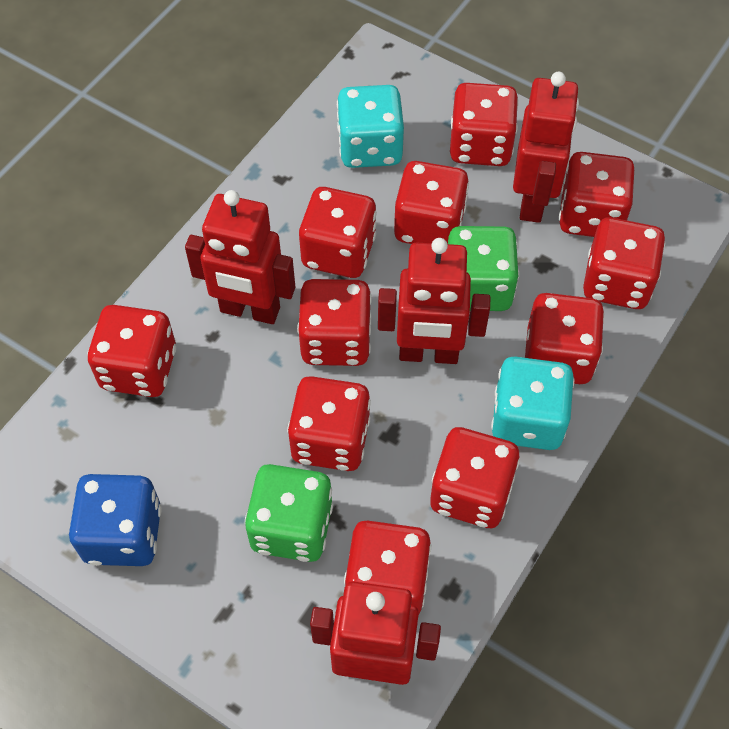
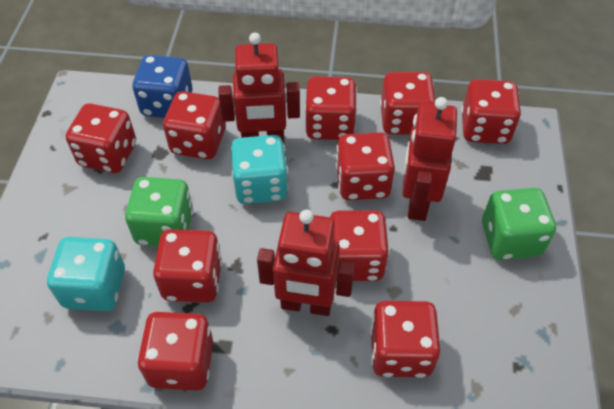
red dice: [87,305,176,397] [287,376,371,471] [297,279,372,366] [299,187,377,278] [344,521,431,613] [394,161,469,244] [430,427,520,528] [450,83,519,166] [525,293,605,384] [559,152,634,237] [583,217,665,309] = 11 -> [66,103,136,173] [137,312,213,390] [153,229,222,303] [163,91,225,159] [305,76,357,140] [330,210,389,281] [336,132,395,200] [370,301,441,378] [380,72,436,135] [461,79,521,144] = 10
red robot: [185,190,295,324] [310,581,441,685] [378,238,490,364] [513,72,579,223] = 4 -> [218,32,300,145] [257,209,355,316] [402,97,457,221] = 3

